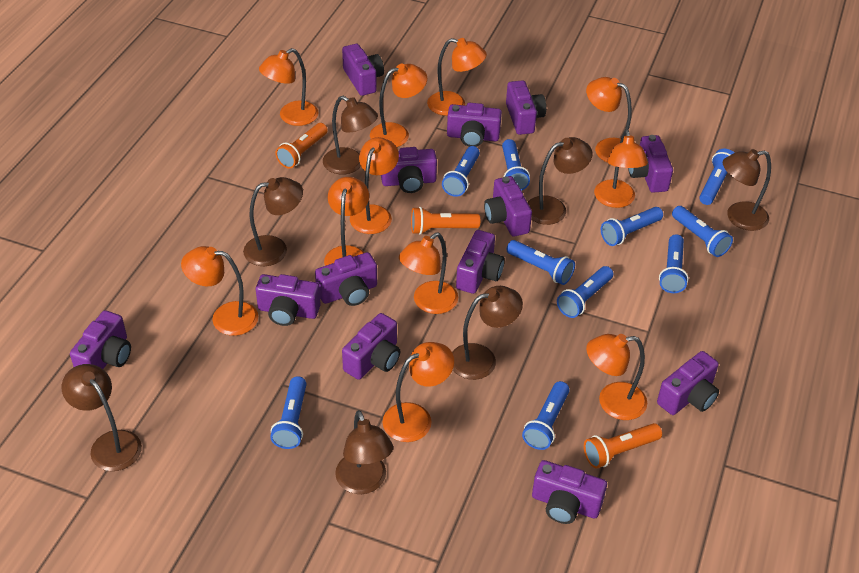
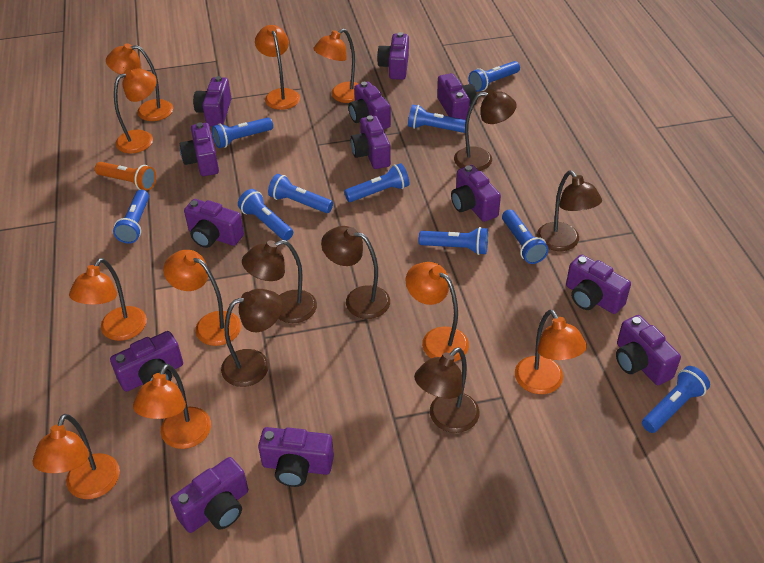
brown lamp: [62,364,142,471] [243,177,303,266] [323,96,378,175] [335,410,393,494] [452,286,523,380] [527,137,593,225] [723,149,771,231] = 7 -> [221,289,282,387] [242,240,317,323] [321,226,390,319] [414,347,480,433] [454,89,517,171] [537,171,602,251] = 6
orange flashlight: [275,123,328,169] [411,207,480,235] [584,423,662,468] = 3 -> [95,162,156,191] = 1
orange lamp: [181,246,258,336] [259,48,318,126] [324,177,369,266] [350,137,399,234] [370,64,427,147] [383,342,454,442] [399,233,458,314] [427,38,487,116] [586,77,632,163] [586,334,647,420] [594,129,648,208] = 11 -> [32,414,120,499] [69,258,147,341] [106,43,173,121] [114,69,157,153] [133,364,211,449] [163,250,241,346] [255,25,300,110] [313,29,359,103] [406,262,469,362] [515,310,587,394] = 10

